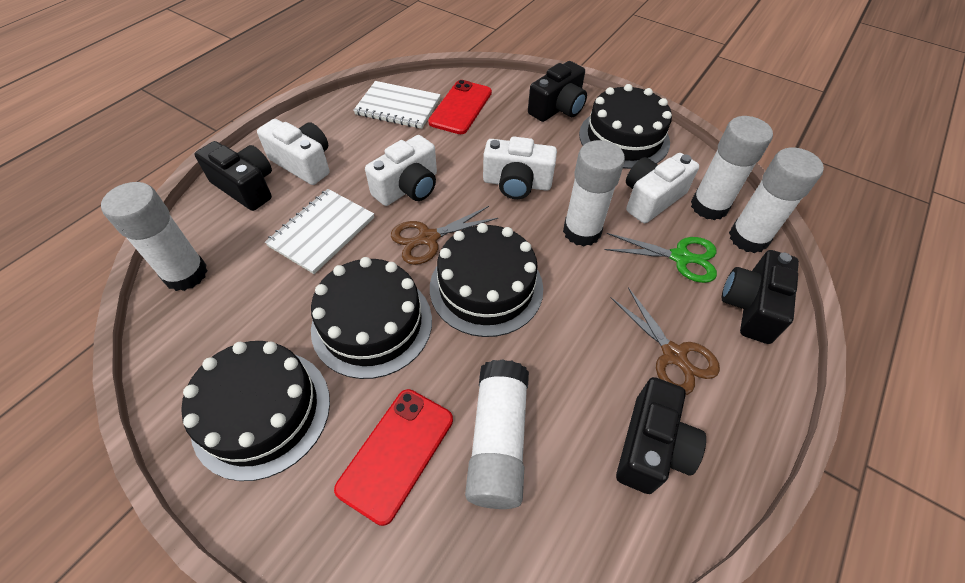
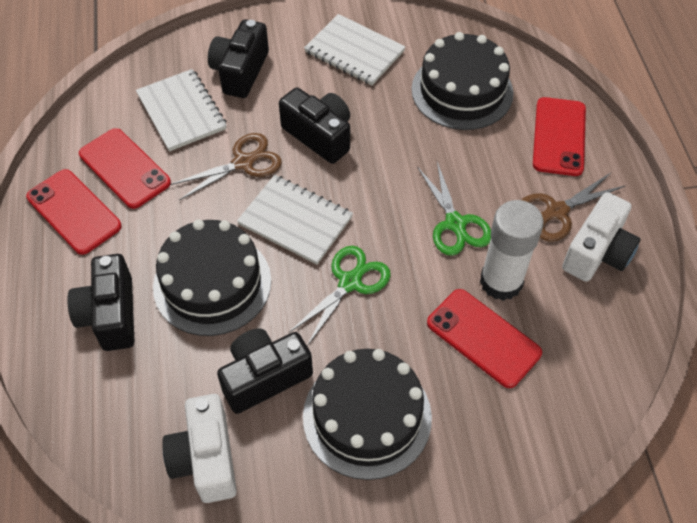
black cake: [181,341,330,481] [311,257,432,379] [430,223,543,337] [579,84,672,169] = 4 -> [153,219,271,336] [303,349,432,480] [412,32,514,130] = 3
green scissors: [604,233,717,283] = 1 -> [289,246,391,346] [417,162,491,256] = 2
red phone: [334,389,453,526] [428,80,492,134] = 2 -> [26,169,122,255] [79,128,171,209] [427,289,542,388] [533,97,586,176] = 4
white camera: [257,119,330,185] [365,135,437,206] [483,137,557,199] [626,153,699,223] = 4 -> [162,394,237,503] [562,192,641,282] = 2
white glue stick: [101,182,207,291] [465,359,529,509] [563,140,625,246] [691,116,773,220] [729,147,824,253] = 5 -> [480,200,544,301] = 1
white notebook: [265,189,374,274] [353,81,441,129] = 2 -> [136,69,227,152] [237,175,353,265] [304,14,405,85] = 3

